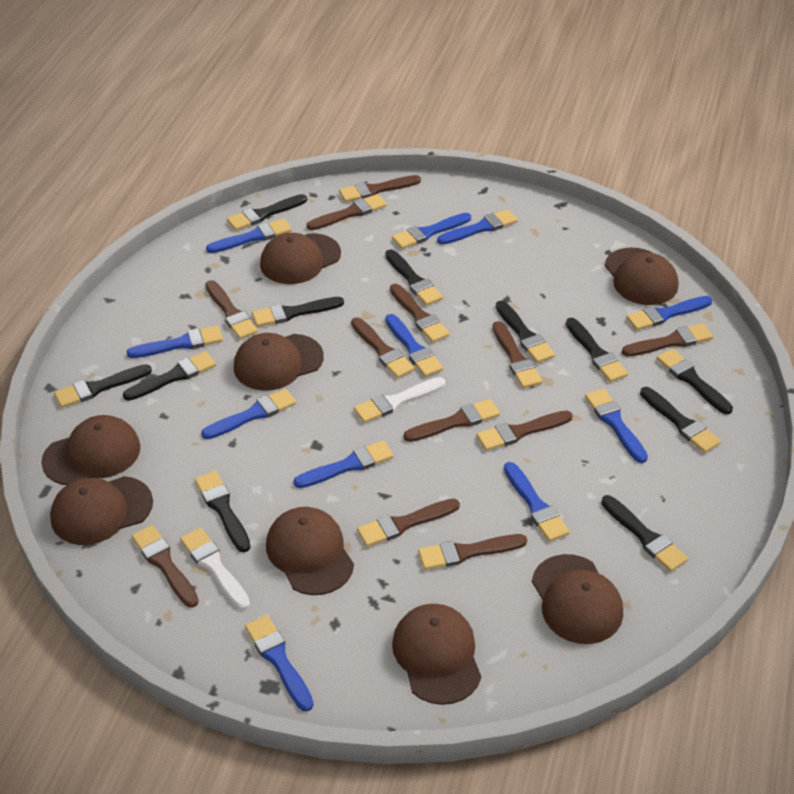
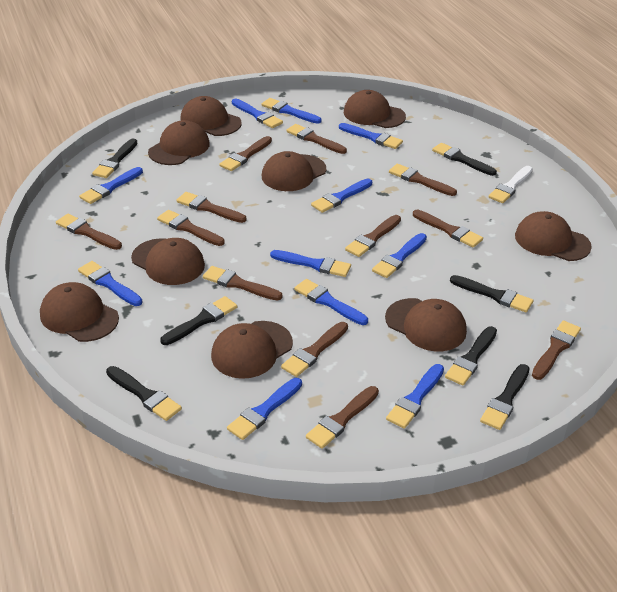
black brush: [54,364,152,408] [123,351,216,401] [195,471,251,552] [227,194,307,231] [252,297,344,327] [385,249,443,306] [496,301,555,363] [566,318,628,382] [601,495,688,572] [640,387,721,453] [657,349,733,414] = 11 -> [92,138,137,178] [106,366,182,421] [160,296,237,345] [432,143,497,176] [445,326,497,386] [450,275,533,312] [480,364,530,430] = 7
brown cap: [41,415,140,485] [50,476,153,545] [234,333,324,391] [260,233,341,284] [266,507,354,595] [392,604,481,705] [532,554,623,644] [604,248,678,305] = 8 -> [40,282,119,342] [131,238,205,285] [148,120,210,165] [180,96,242,136] [211,321,293,379] [262,151,326,191] [344,90,406,128] [385,298,467,351] [515,211,592,261] = 9
white brush: [180,528,250,610] [354,377,445,423] = 2 -> [489,166,533,203] = 1

